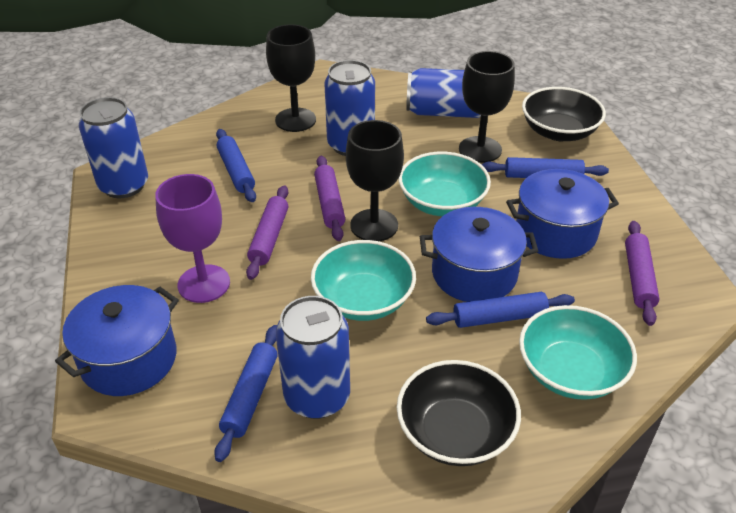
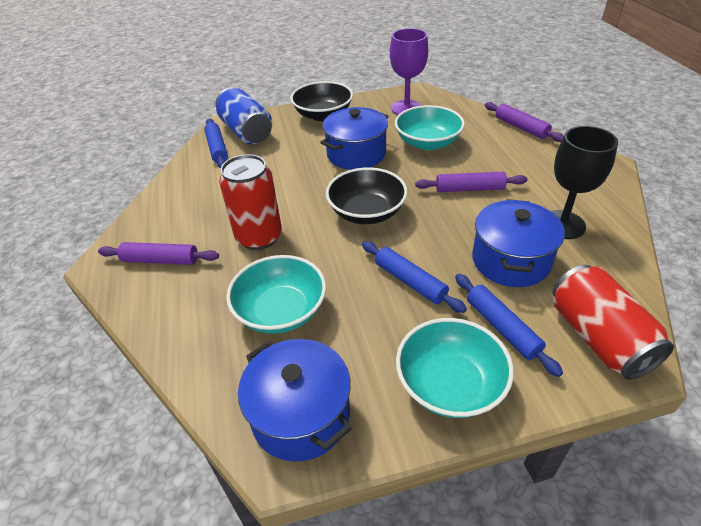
black goblet: [266,24,316,132] [346,120,404,241] [459,51,515,163] = 3 -> [551,126,618,239] = 1
blue can: [79,97,148,198] [276,296,350,419] [324,60,375,156] [406,68,481,118] = 4 -> [216,88,272,144] = 1
blue rolling pin: [214,325,278,462] [216,129,256,202] [426,292,575,328] [481,157,609,178] = 4 -> [204,118,228,168] [362,241,467,313] [455,274,563,377] = 3
red can: none = 0 -> [219,154,282,250] [553,265,674,380] = 2

